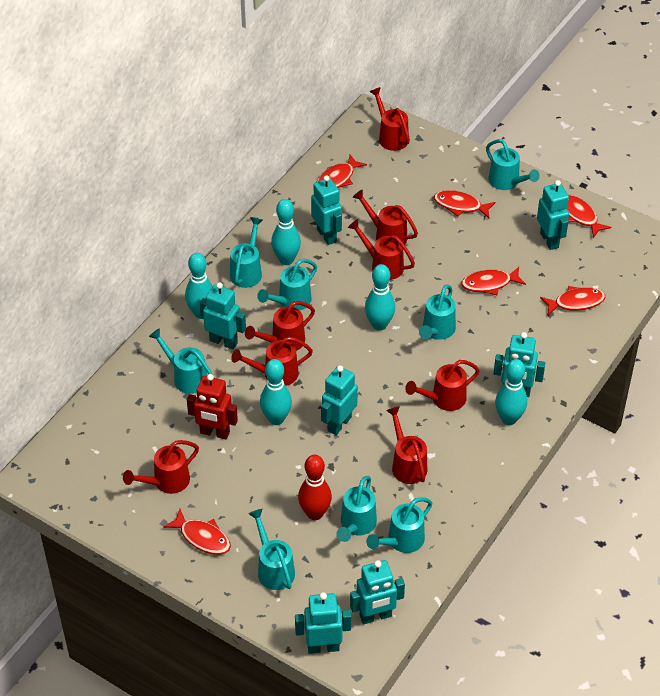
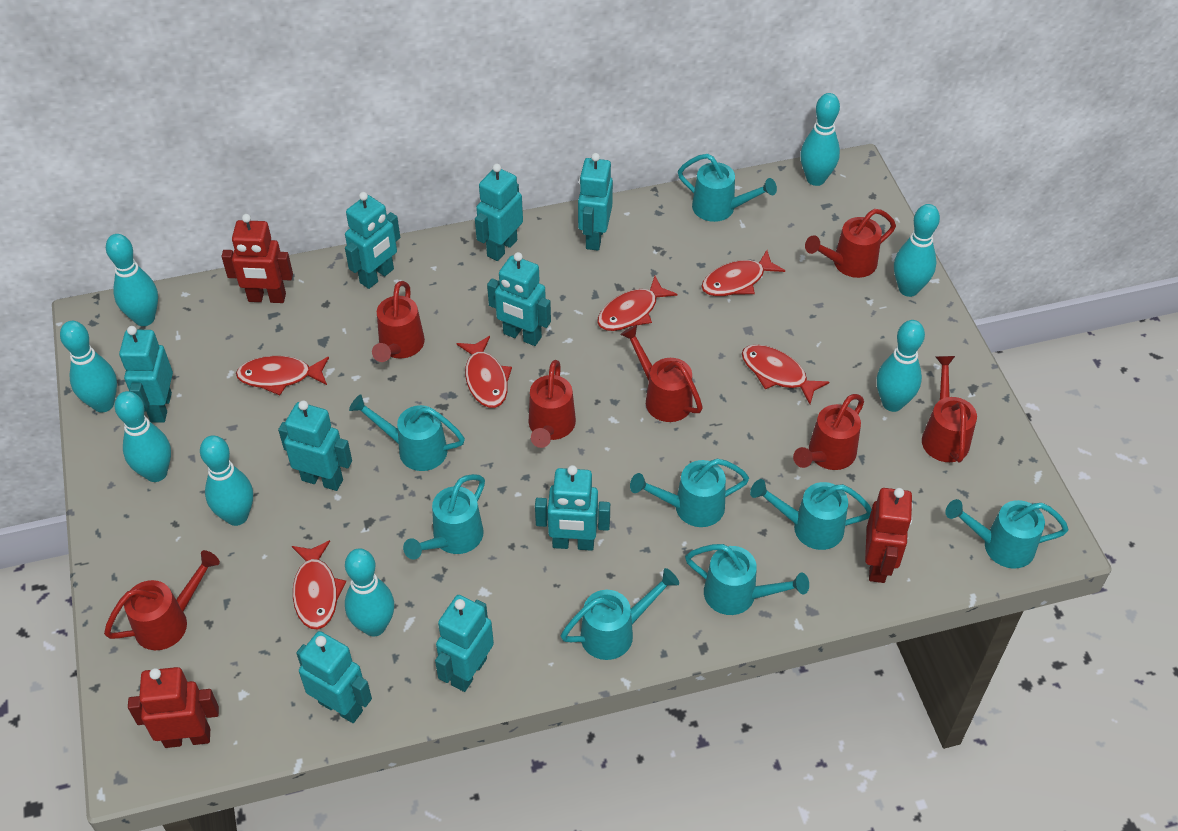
red bowling pin: [298,455,332,520] = 1 -> none = 0
red robot: [187,374,238,439] = 1 -> [128,667,219,748] [221,214,293,303] [865,488,913,583] = 3
red watering can: [123,440,199,494] [231,337,313,386] [245,301,315,351] [348,219,415,280] [353,189,418,245] [369,87,410,151] [386,406,427,484] [405,360,480,411] = 8 -> [104,550,220,650] [372,281,425,362] [528,360,576,448] [620,325,703,422] [793,394,864,470] [805,209,896,278] [922,356,977,462] = 7
turquoise bowling pin: [185,253,213,319] [260,359,292,425] [271,199,301,265] [365,264,395,331] [495,359,527,425] = 5 -> [60,321,117,413] [106,234,158,326] [115,391,171,482] [200,435,253,526] [345,548,394,636] [800,93,840,186] [877,320,925,412] [894,204,940,297] = 8
turquoise robot: [200,282,246,350] [295,592,351,654] [311,175,342,245] [321,365,358,435] [350,560,405,624] [493,332,545,397] [537,180,569,250] = 7 -> [119,326,173,423] [278,400,352,491] [296,631,372,723] [345,192,400,289] [435,595,494,692] [475,164,523,261] [487,252,551,346] [535,465,610,551] [578,153,613,251] = 9

